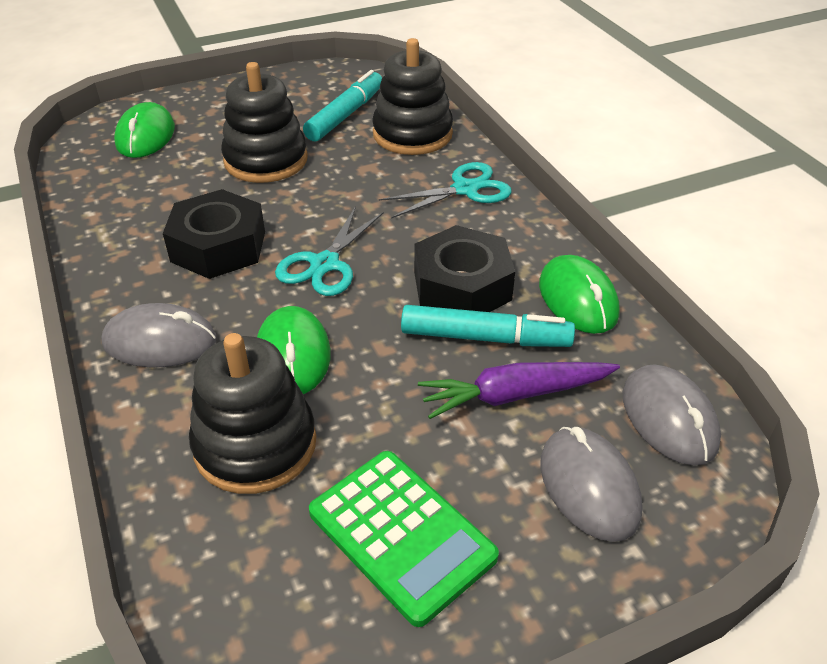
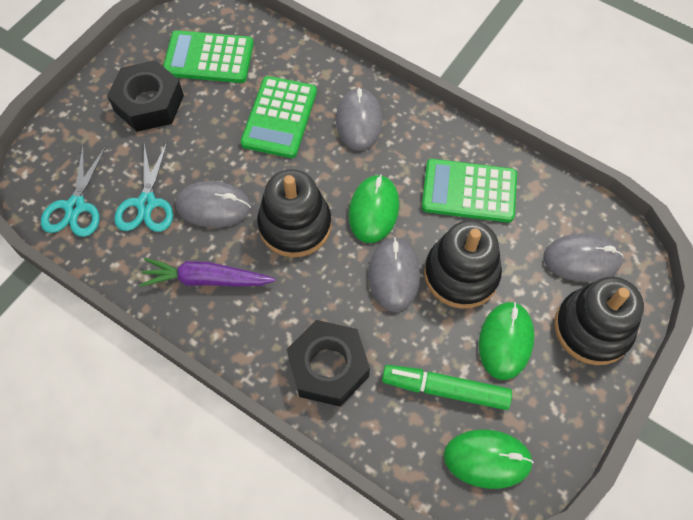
green calculator: [309,451,499,627] = 1 -> [163,30,254,83] [241,76,317,158] [422,159,517,223] = 3
green marker: none = 0 -> [382,365,512,410] = 1
grey mouse: [102,303,216,367] [541,427,643,542] [622,364,721,465] = 3 -> [176,181,251,228] [336,87,383,151] [369,237,420,312] [543,233,624,282] = 4
turquoise marker: [303,70,382,142] [401,305,575,347] = 2 -> none = 0

